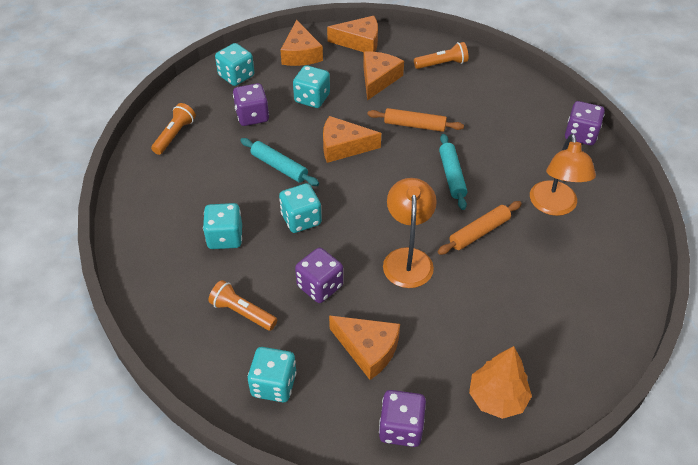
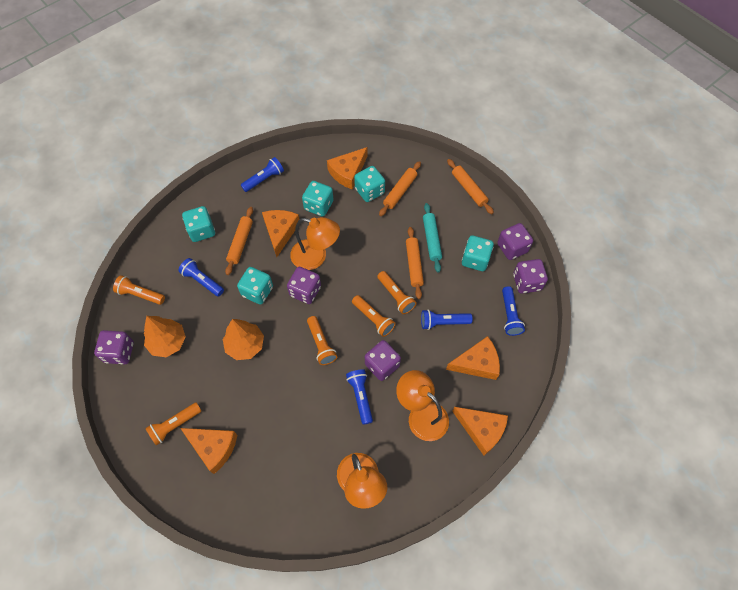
blue flashlight: none = 0 -> [178,258,224,297] [241,157,284,192] [346,369,373,425] [421,310,473,330] [502,286,525,336] = 5
orange flashlight: [151,103,196,155] [208,280,277,331] [414,42,468,69] = 3 -> [113,275,165,305] [145,403,201,445] [307,316,337,365] [352,295,396,337] [377,271,417,314] = 5
orange lamp: [383,178,437,288] [530,134,596,216] = 2 -> [290,217,340,270] [337,453,387,509] [396,370,449,441] = 3
orange rolling pin: [367,108,464,132] [438,201,522,255] = 2 -> [225,207,253,275] [379,161,421,216] [406,227,424,299] [447,159,494,214] = 4
orange tree: [469,346,532,419] = 1 -> [144,316,186,357] [223,319,264,360] = 2
purple dice: [233,83,269,126] [295,248,343,303] [379,390,426,447] [565,101,605,145] = 4 -> [94,330,134,364] [287,267,321,304] [365,340,401,381] [497,223,533,260] [513,259,548,294] = 5
turquoise rolling pin: [240,138,319,186] [439,134,467,210] = 2 -> [423,203,442,272] = 1

